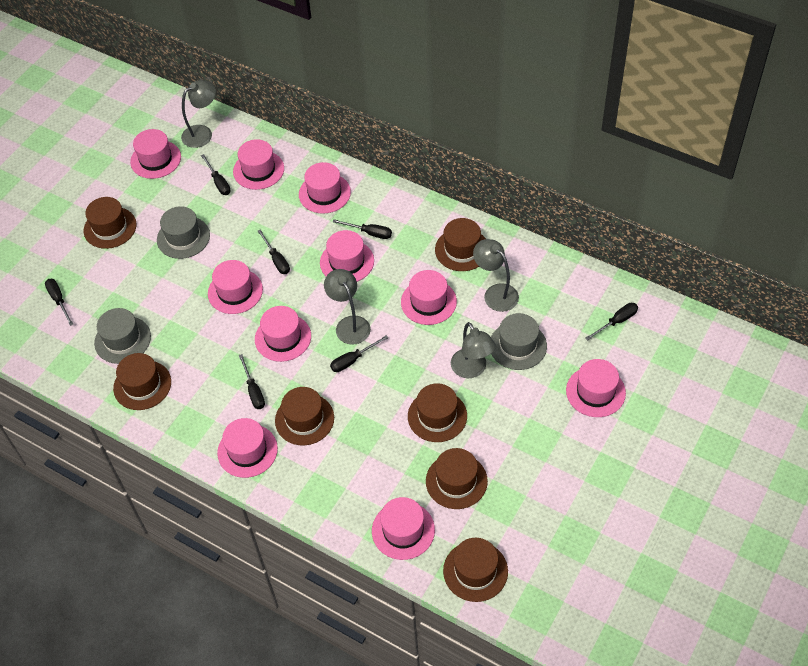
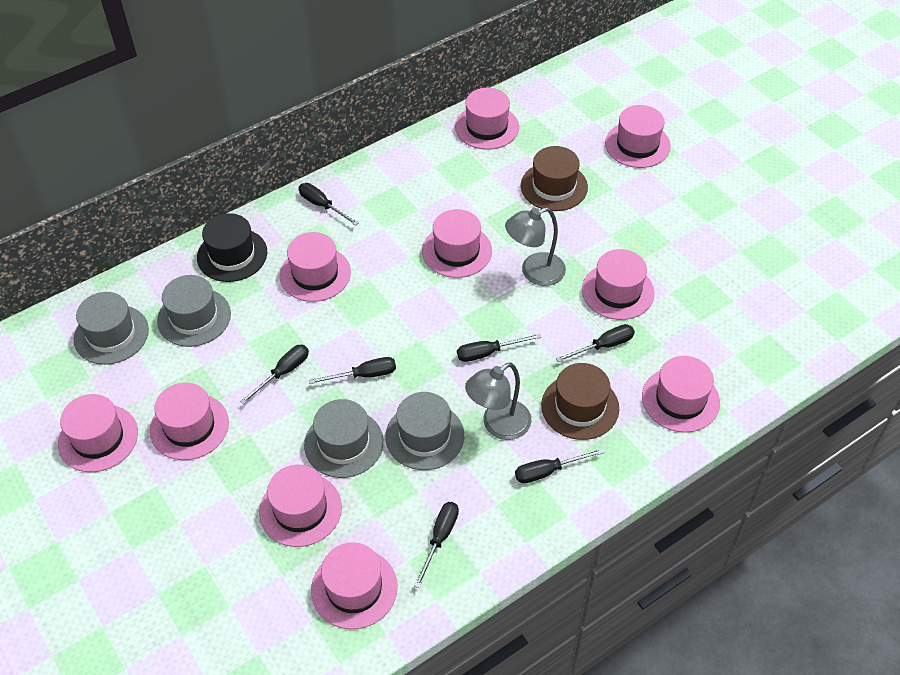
black hat: none = 0 -> [197,213,267,282] = 1
brown hat: [84,197,136,249] [113,353,171,410] [275,387,334,445] [408,383,467,442] [426,448,488,509] [435,218,486,271] [443,538,508,602] = 7 -> [521,146,588,211] [541,363,619,440] = 2
grey hat: [94,308,151,364] [157,206,210,259] [491,313,547,370] = 3 -> [74,292,149,365] [157,275,231,347] [304,399,384,478] [385,392,464,470] = 4
grey lamp: [181,80,216,148] [324,269,371,345] [451,322,496,378] [473,239,519,312] = 4 -> [465,363,532,440] [505,207,566,286] = 2

